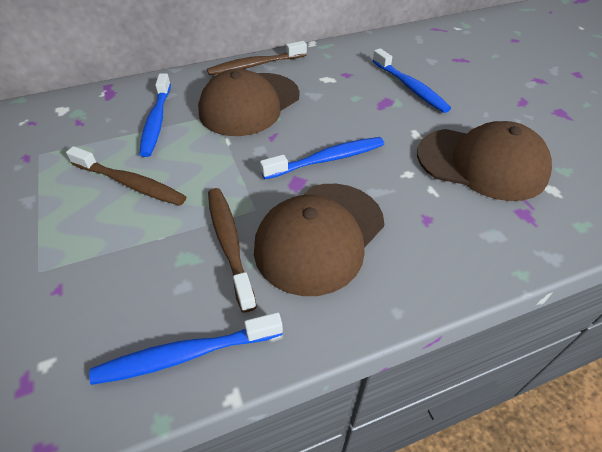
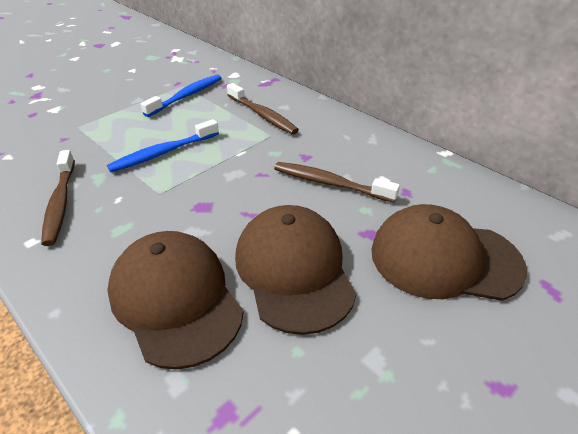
blue toothbrush: [89,312,283,385] [139,73,171,157] [260,137,384,179] [373,48,451,113] = 4 -> [107,119,219,172] [141,74,221,117] = 2

